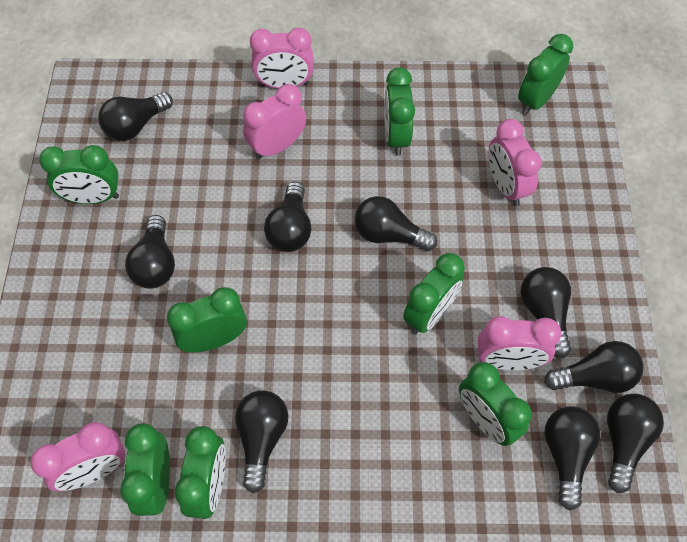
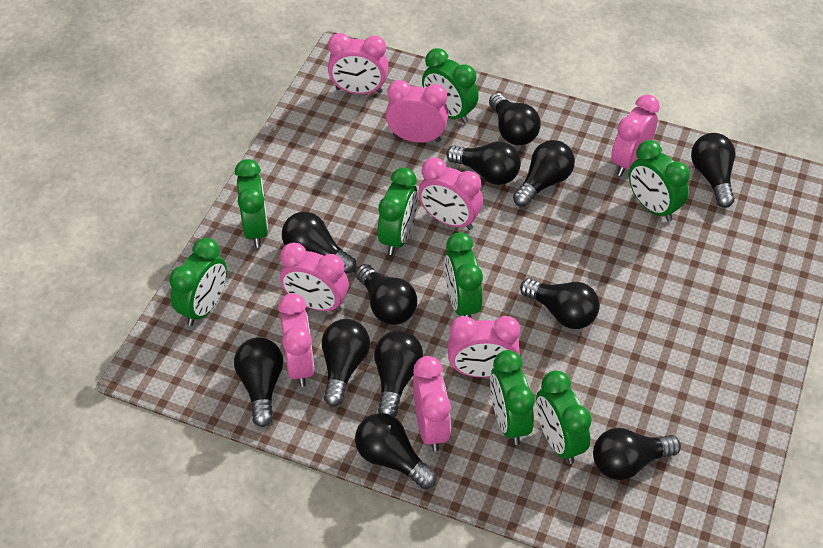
black light bulb: [98,92,173,141] [125,215,175,288] [235,391,288,493] [264,182,311,252] [355,196,437,251] [520,267,571,358] [544,406,600,511] [545,341,644,393] [607,394,664,493] = 9 -> [234,337,283,427] [282,212,356,274] [322,319,370,407] [355,413,436,489] [356,264,417,325] [374,331,423,417] [446,141,521,185] [489,93,541,145] [513,140,575,207] [520,278,600,329] [593,428,681,480] [691,133,735,208] = 12
pink clock: [31,422,125,491] [243,84,306,159] [250,28,314,89] [478,316,561,370] [489,119,542,206] = 5 -> [278,293,315,387] [280,243,349,312] [328,33,388,94] [386,80,449,143] [413,356,451,452] [418,157,483,230] [448,316,520,377] [611,94,660,176] = 8

